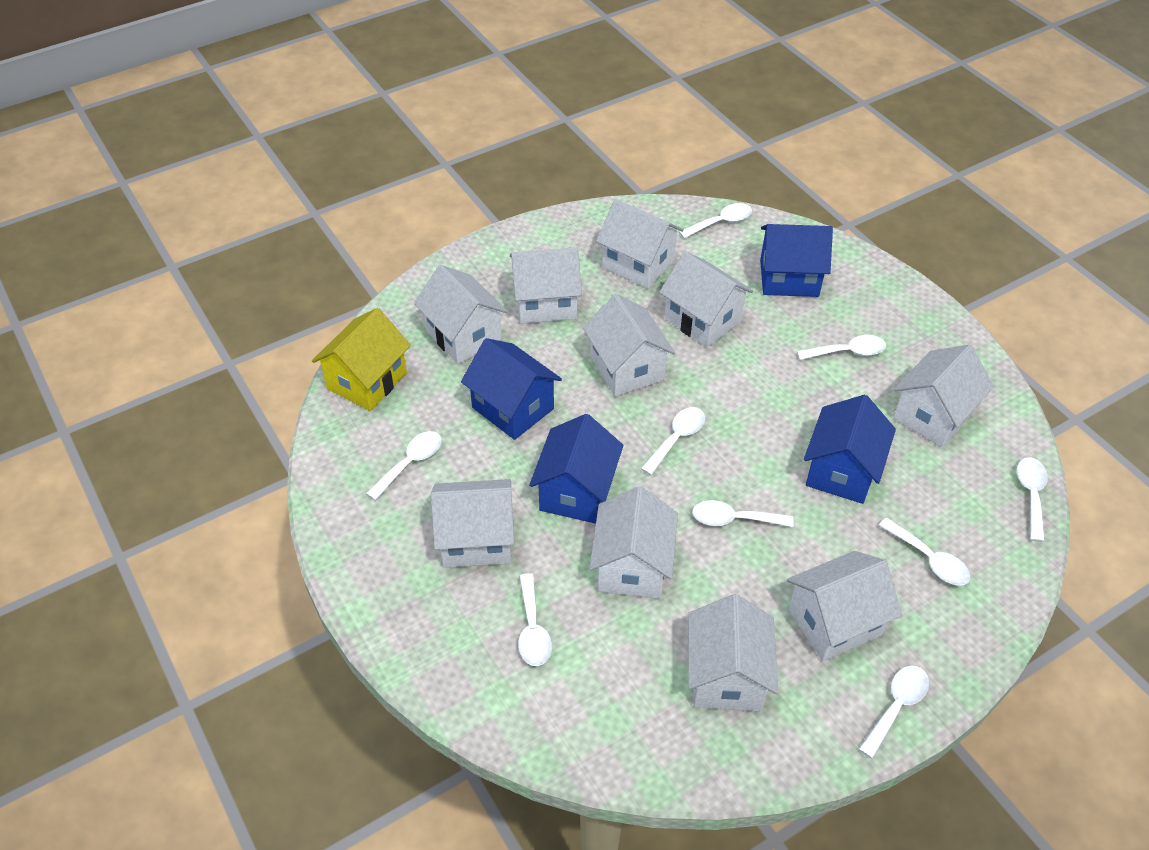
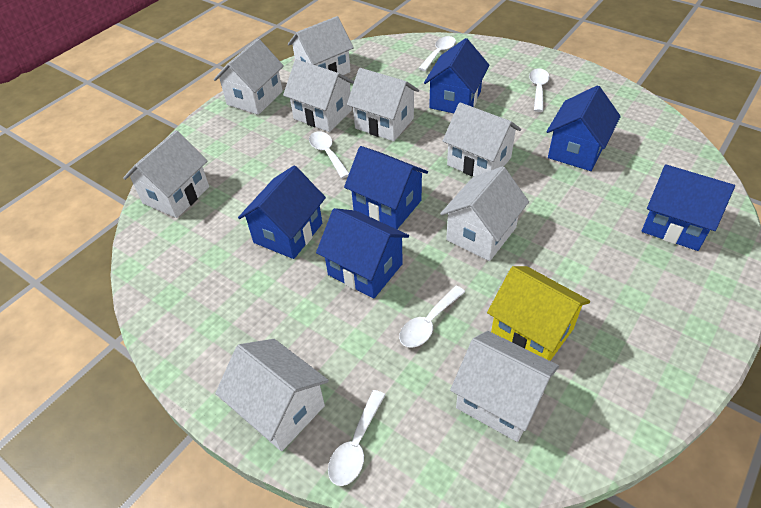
blue house: [461,338,562,440] [529,414,623,524] [760,224,833,297] [804,395,896,504] = 4 -> [238,165,326,259] [316,208,409,299] [344,146,428,229] [424,38,490,113] [546,85,621,171] [642,164,735,251] = 6
white house: [414,265,508,364] [431,479,514,568] [510,247,582,324] [583,294,675,396] [589,486,678,599] [596,199,684,289] [659,251,753,348] [688,594,778,711] [787,551,902,661] [893,345,994,448] = 10 -> [123,130,209,218] [214,39,284,115] [215,339,329,451] [283,59,354,132] [288,16,354,75] [347,68,419,141] [440,166,529,261] [443,102,521,177] [450,331,559,442] = 9
white spoon: [366,431,442,501] [518,573,552,666] [641,407,705,475] [679,203,752,239] [692,500,794,527] [797,335,886,360] [859,666,929,759] [879,518,970,586] [1017,457,1048,542] = 9 -> [309,131,349,178] [328,390,385,486] [399,286,465,348] [418,36,456,71] [529,68,550,112] = 5

